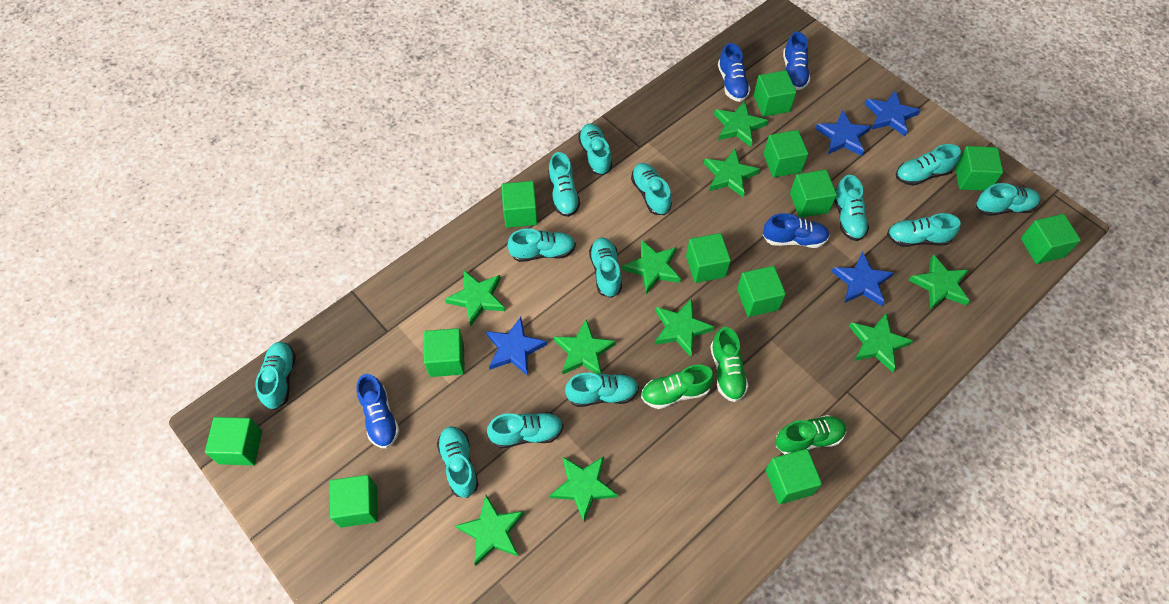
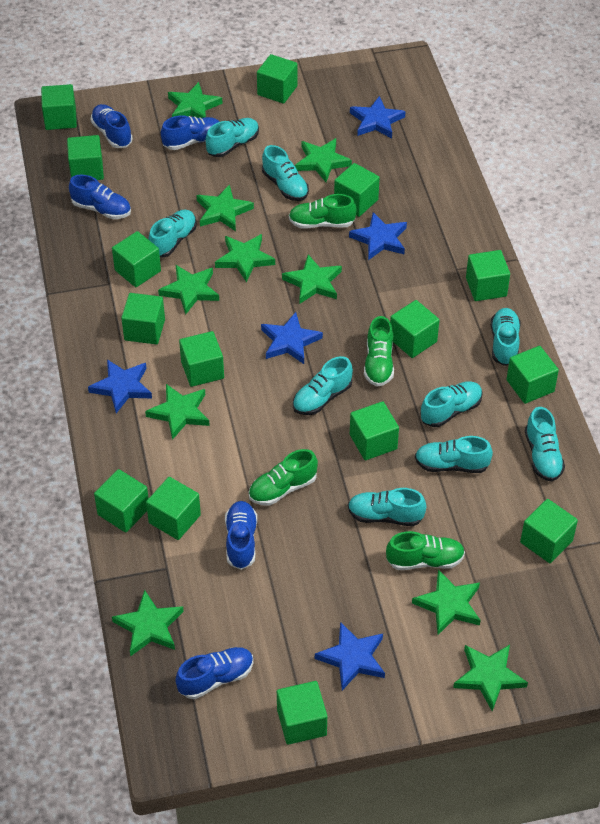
blue shoe: [357,374,399,448] [718,43,751,102] [763,213,830,248] [783,32,810,90] = 4 -> [69,175,131,219] [91,104,133,148] [161,115,220,150] [175,647,253,699] [225,501,257,570] = 5
blue star: [486,317,547,376] [815,110,871,156] [831,252,894,306] [865,90,920,136] = 4 -> [88,359,152,413] [261,312,323,364] [315,622,385,690] [349,212,407,260] [350,96,405,138] = 5
green cube: [205,417,262,465] [330,475,378,528] [424,328,465,377] [501,181,538,228] [686,233,731,283] [737,266,786,317] [754,70,796,117] [763,130,808,178] [766,449,822,504] [790,170,837,218] [955,146,1003,191] [1021,214,1081,264] = 12 -> [41,84,77,130] [67,135,104,180] [94,469,149,533] [112,231,161,287] [121,293,165,344] [146,477,201,540] [179,331,224,387] [257,54,297,104] [277,681,327,745] [334,163,380,217] [350,401,399,460] [390,300,439,358] [466,250,510,301] [507,346,559,404] [520,499,578,563] = 15
green shoe: [641,364,714,409] [710,327,749,402] [776,415,847,455] = 3 -> [249,449,318,506] [289,194,357,229] [364,316,394,387] [386,531,465,570] = 4
turquoise shoe: [255,342,296,410] [437,426,479,498] [487,412,563,448] [508,228,576,262] [548,152,580,217] [565,373,639,407] [578,123,612,175] [589,238,622,298] [631,163,672,215] [834,175,869,241] [887,213,960,247] [896,144,961,186] [976,183,1041,216] = 13 -> [148,210,197,258] [206,118,259,157] [262,145,309,201] [293,356,353,415] [348,488,426,526] [415,436,493,473] [420,381,483,427] [491,308,520,366] [525,407,565,482] = 9

